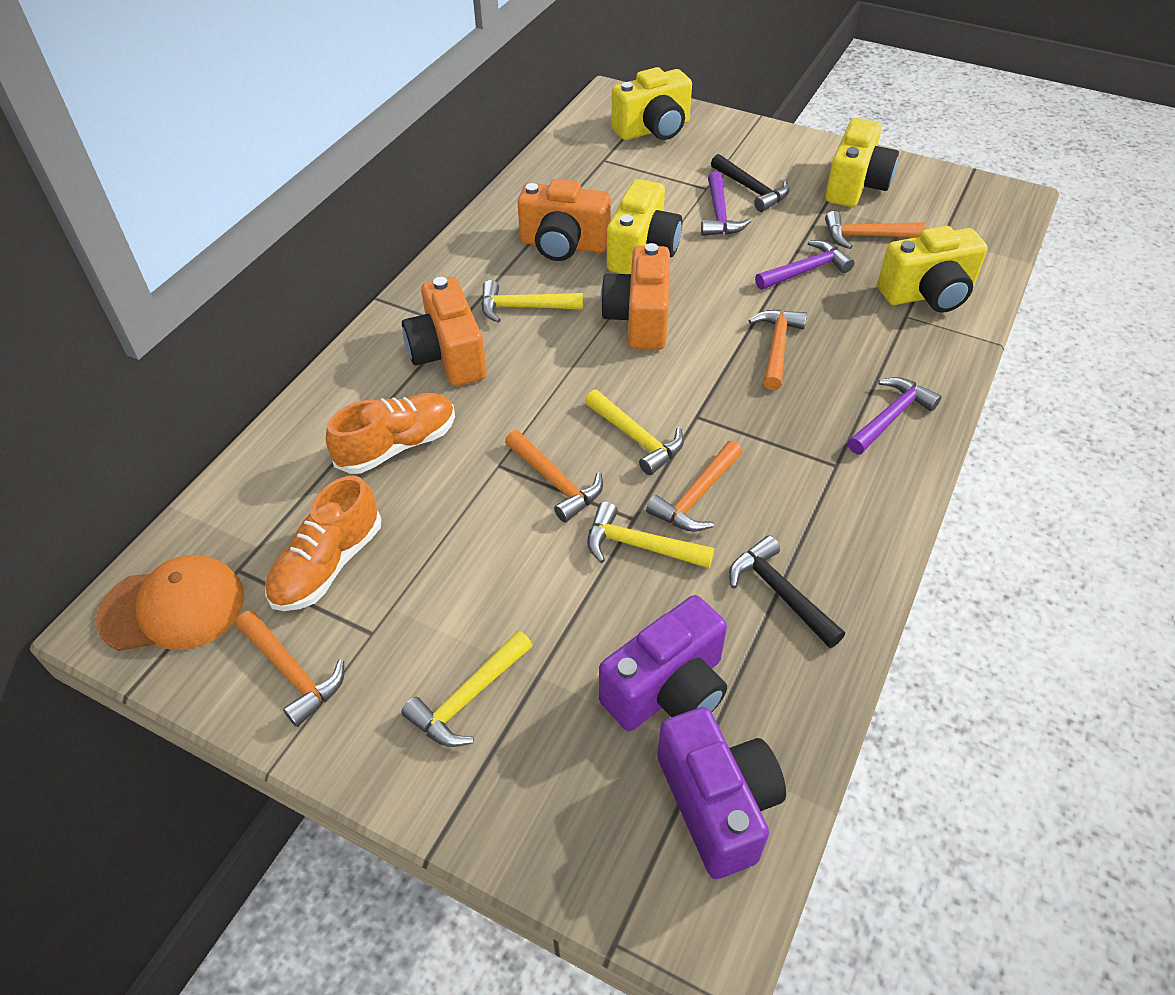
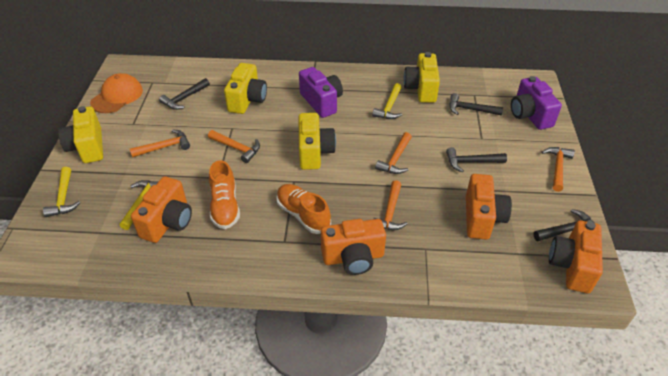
black hammer: [711,154,789,212] [729,535,845,648] = 2 -> [159,78,210,110] [446,147,507,172] [449,93,503,116] [533,209,594,241] = 4
orange camera: [402,277,486,386] [517,179,611,261] [600,243,670,350] = 3 -> [131,176,192,243] [321,219,386,275] [466,174,512,240] [549,220,603,293] = 4
purple hammer: [701,172,751,236] [755,240,854,290] [848,377,942,454] = 3 -> none = 0
yellow hammer: [402,630,533,747] [481,280,583,323] [585,390,684,475] [587,502,714,568] = 4 -> [43,167,80,217] [119,180,158,230] [372,83,402,119] = 3

